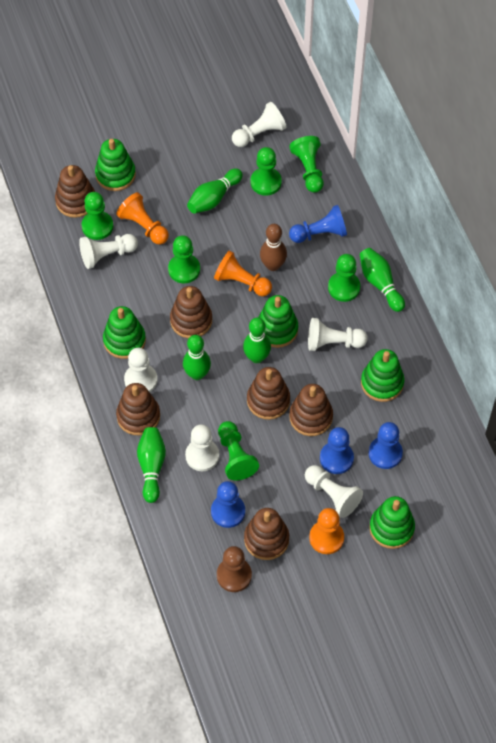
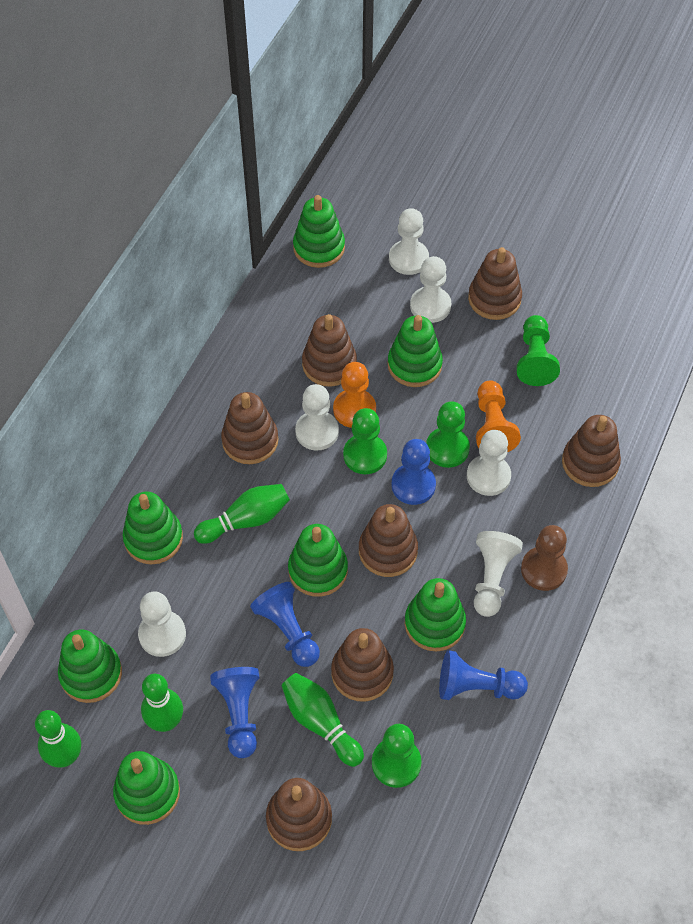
brown bowling pin: [260,224,287,271] = 1 -> none = 0
brown stacking toy: [55,165,95,218] [116,383,160,436] [170,286,212,338] [244,508,289,560] [247,367,290,420] [289,384,333,436] = 6 -> [221,392,278,464] [266,778,332,851] [302,314,357,387] [331,628,394,702] [359,504,418,577] [468,247,522,320] [562,415,621,487] = 7
green bowling pin: [137,427,166,503] [183,335,211,380] [187,168,243,214] [243,317,271,363] [359,248,405,312] = 5 -> [35,710,81,768] [141,674,183,732] [194,484,290,544] [282,673,364,767] = 4
green pawn: [82,192,113,240] [168,235,200,283] [218,421,259,480] [251,147,282,196] [289,136,324,193] [328,254,360,302] = 6 -> [343,408,387,474] [372,724,422,788] [426,401,470,468] [517,315,560,386] = 4
green stacking toy: [95,139,136,191] [103,306,146,359] [258,295,298,348] [361,349,404,402] [369,496,415,549] = 5 -> [58,630,122,703] [113,751,180,825] [123,492,183,565] [288,524,348,597] [293,195,345,268] [388,315,443,387] [405,578,466,651] = 7
orange pawn: [116,192,169,245] [214,250,272,296] [309,508,344,554] = 3 -> [333,362,376,428] [476,380,521,452] = 2

